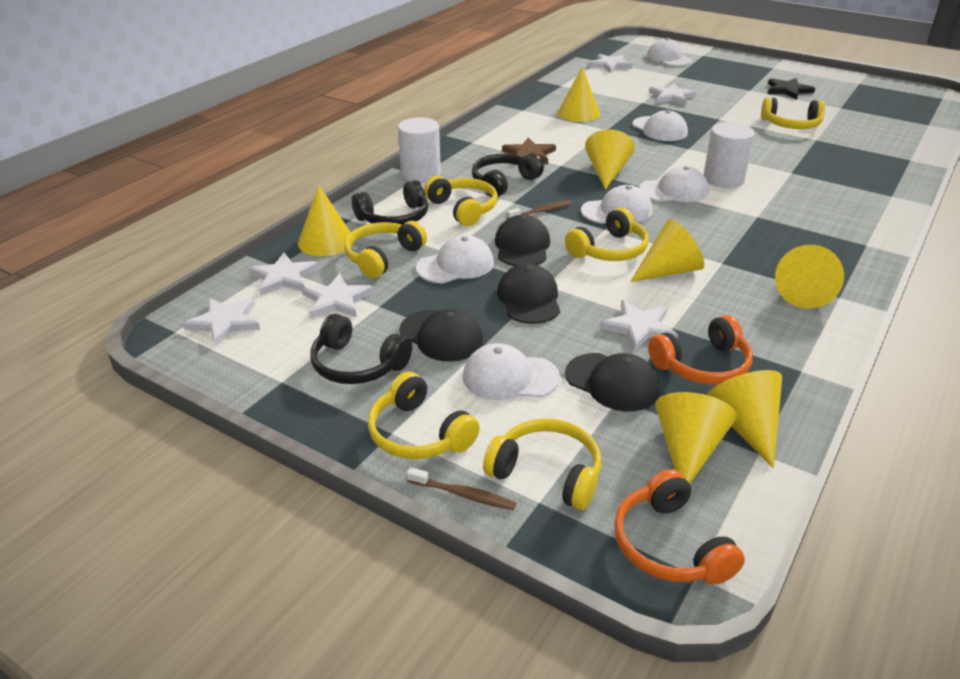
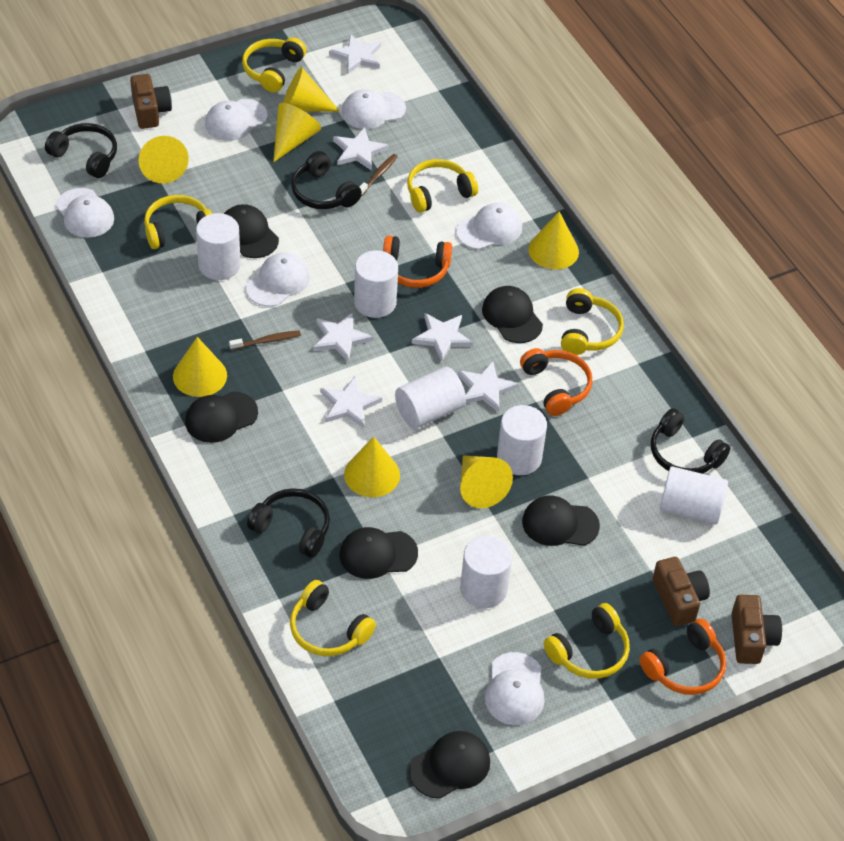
black cap: [399,309,483,362] [495,215,550,266] [497,264,560,324] [565,353,660,411] = 4 -> [185,391,258,443] [224,204,279,258] [340,527,418,579] [409,731,490,799] [482,286,543,343] [522,496,600,546] = 6
black headphones: [310,314,412,384] [352,180,428,225] [472,153,544,197] = 3 -> [45,123,117,178] [247,488,330,558] [291,151,362,209] [651,408,730,474] = 4
black star: [768,78,815,100] = 1 -> none = 0
brown camera: none = 0 -> [130,74,172,129] [652,557,710,626] [731,595,782,664] = 3
brown star: [502,138,556,165] = 1 -> none = 0
orange headphones: [614,469,745,584] [648,315,753,385] = 2 -> [383,235,452,288] [520,348,593,416] [640,619,726,695] = 3
white cylinder: [398,117,441,182] [704,122,755,188] = 2 -> [196,213,241,280] [354,250,398,318] [395,367,466,429] [460,535,512,608] [497,405,547,475] [660,466,728,524] = 6

